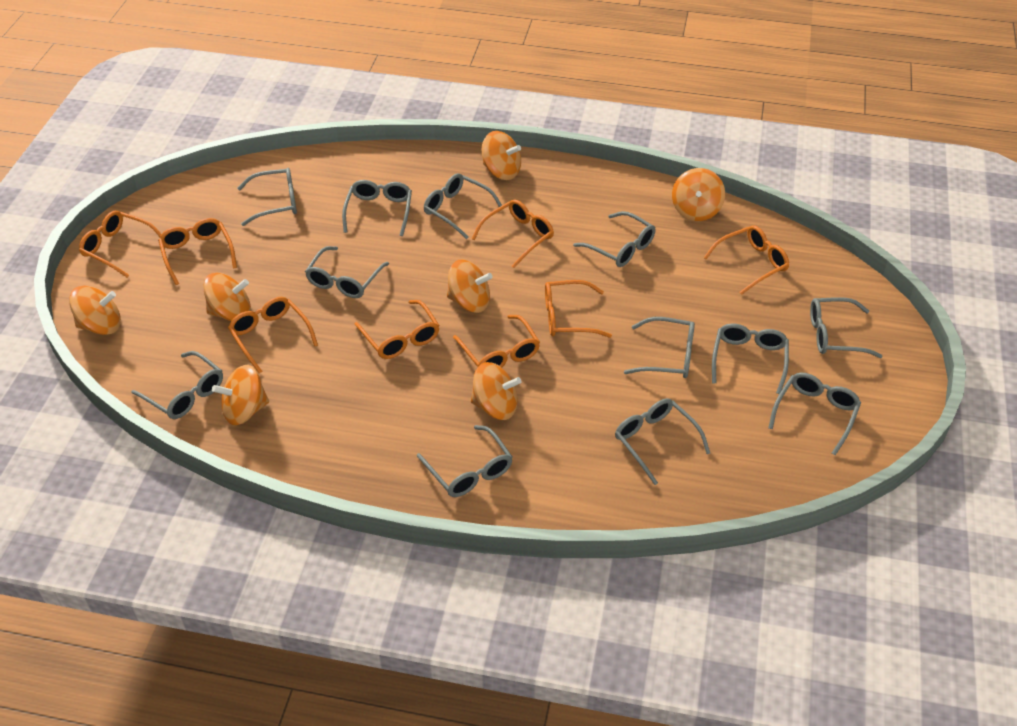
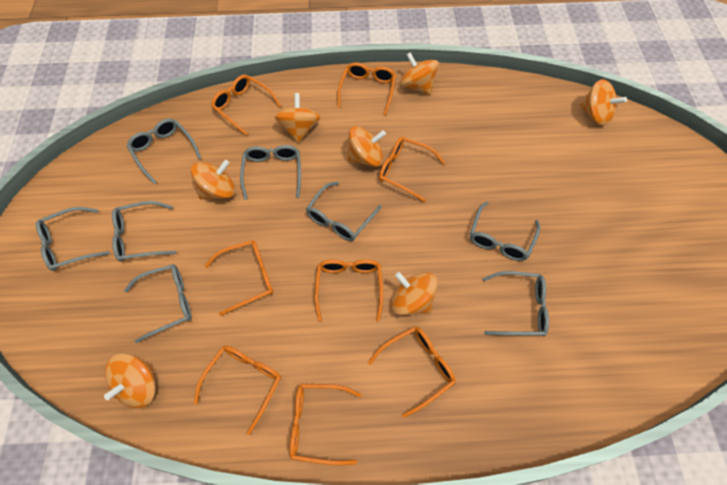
grey glasses: [131,351,223,419] [237,168,297,226] [305,246,389,298] [342,180,412,236] [417,425,513,497] [424,173,502,239] [573,211,655,267] [615,398,710,485] [624,317,695,378] [712,323,789,394] [768,373,861,455] [810,297,883,358] = 12 -> [36,207,110,271] [112,201,176,262] [124,264,192,343] [127,119,201,184] [240,145,301,200] [306,181,382,241] [470,201,540,261] [482,271,549,336] = 8

